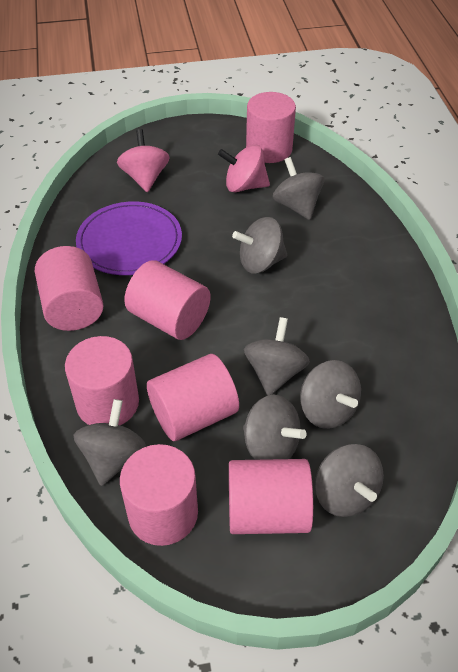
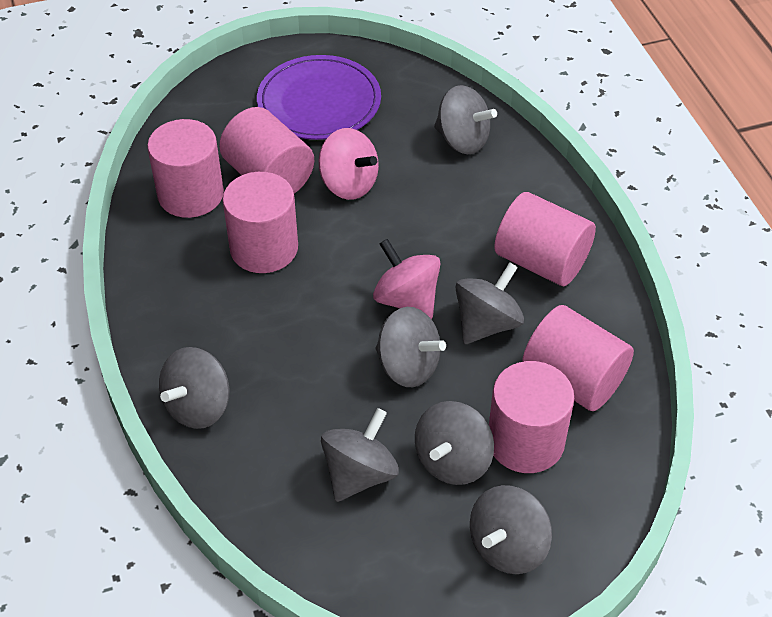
pink cylinder: [35,246,104,331] [65,336,139,425] [120,444,198,546] [124,260,210,340] [147,354,239,441] [229,459,313,534] [246,92,296,163] = 7 -> [147,119,224,218] [219,107,314,194] [222,172,298,273] [489,361,574,473] [494,192,596,286] [522,305,634,411] = 6

